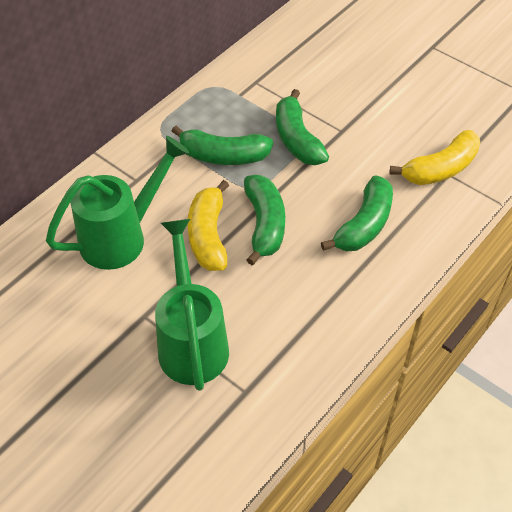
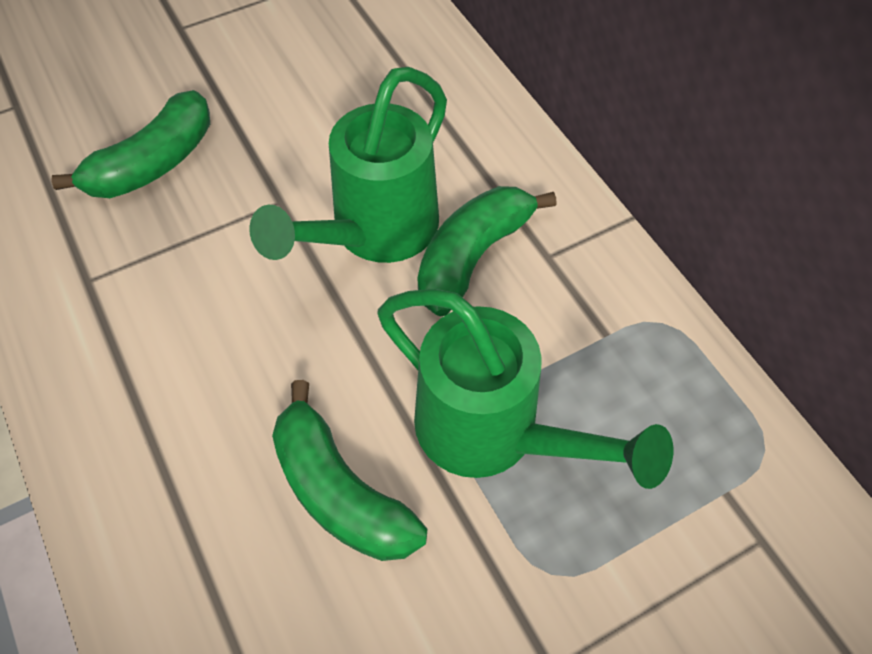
green banana: [172,126,273,165] [244,175,285,266] [276,89,329,165] [321,175,393,251] = 4 -> [51,90,210,198] [272,380,427,561] [418,186,557,317] = 3
yellow banana: [187,180,229,271] [390,130,480,185] = 2 -> none = 0

